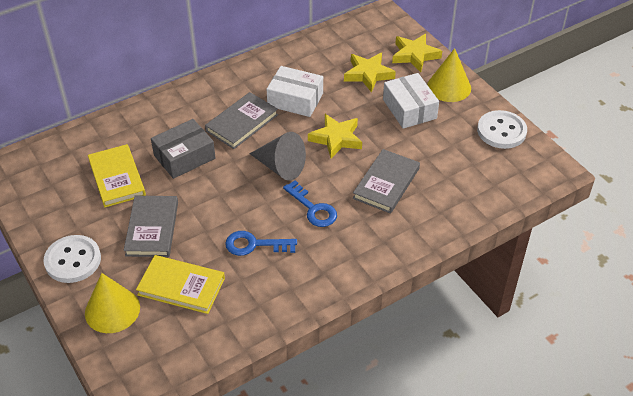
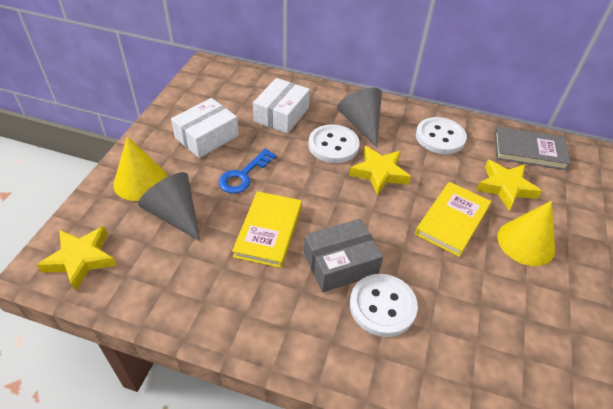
blue key: [225,231,297,256] [283,180,337,227] = 2 -> [219,149,277,194] = 1
grey book: [124,196,178,257] [205,92,278,149] [353,149,420,214] = 3 -> [494,127,571,170] = 1
grey cone: [249,132,306,181] = 1 -> [138,172,200,241] [337,87,382,147] = 2
white button: [43,235,101,283] [477,110,527,149] = 2 -> [308,124,360,163] [350,274,418,337] [416,117,467,154] = 3

